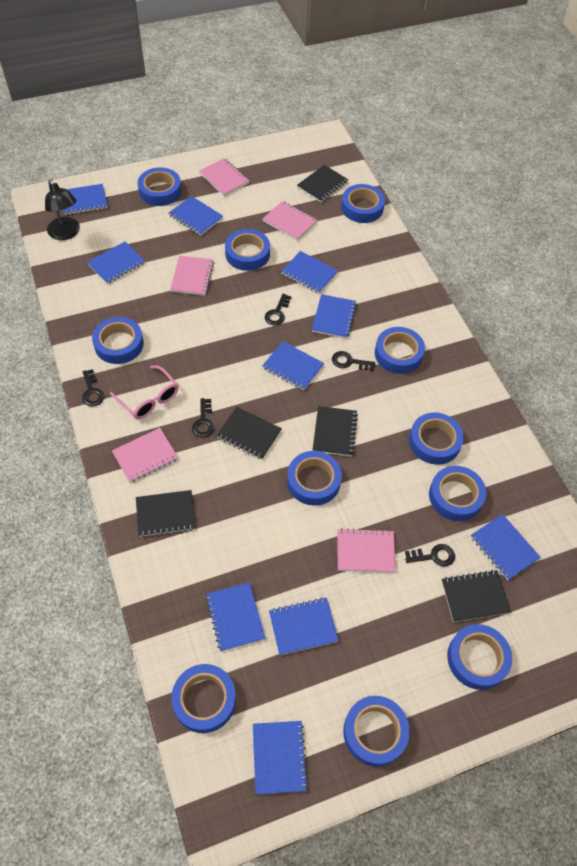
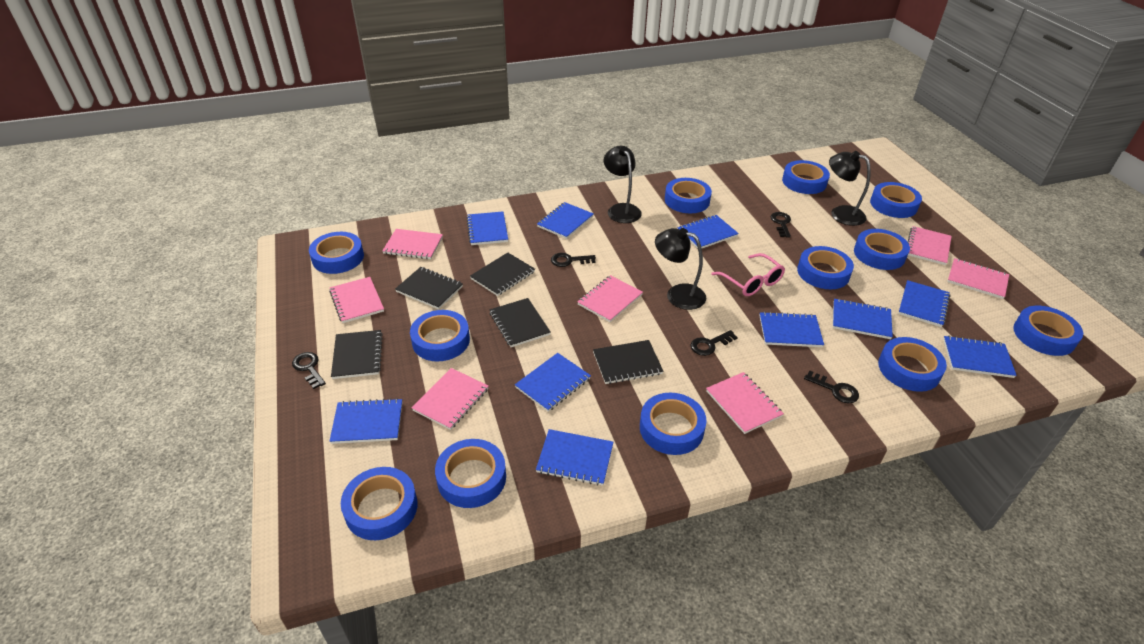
black lamp: [45,179,80,240] = 1 -> [604,146,642,223] [655,228,706,310] [829,151,871,226] = 3
blue tape: [92,317,144,364] [138,167,182,206] [171,664,236,733] [225,229,270,271] [287,451,342,506] [341,184,385,223] [343,696,410,767] [375,327,425,374] [409,413,464,465] [429,466,486,521] [447,624,512,690] = 11 -> [309,232,364,274] [341,467,417,540] [410,310,470,362] [435,439,506,508] [640,393,707,455] [665,178,712,213] [782,160,830,194] [797,246,854,289] [854,229,910,270] [870,182,922,218] [878,337,947,392] [1013,306,1083,356] = 12
pink notebook: [112,428,179,483] [170,256,214,296] [199,158,249,196] [263,201,317,241] [337,528,396,573] = 5 -> [329,277,384,323] [382,229,443,259] [412,368,489,430] [577,275,643,322] [706,372,784,434] [908,226,952,265] [947,258,1009,299] = 7

